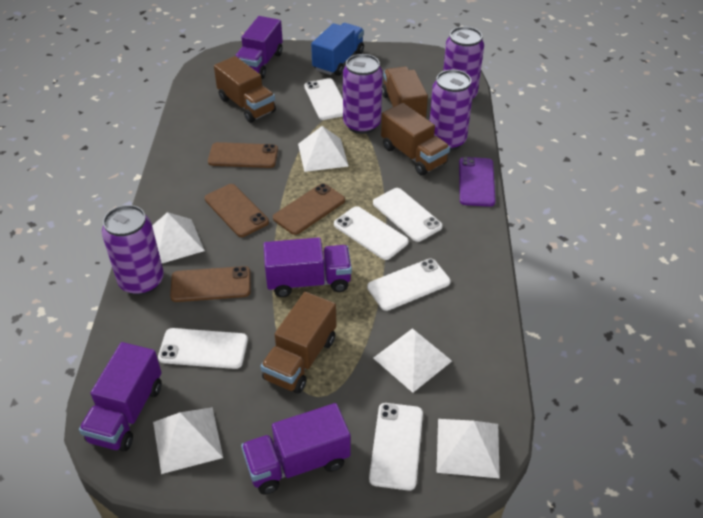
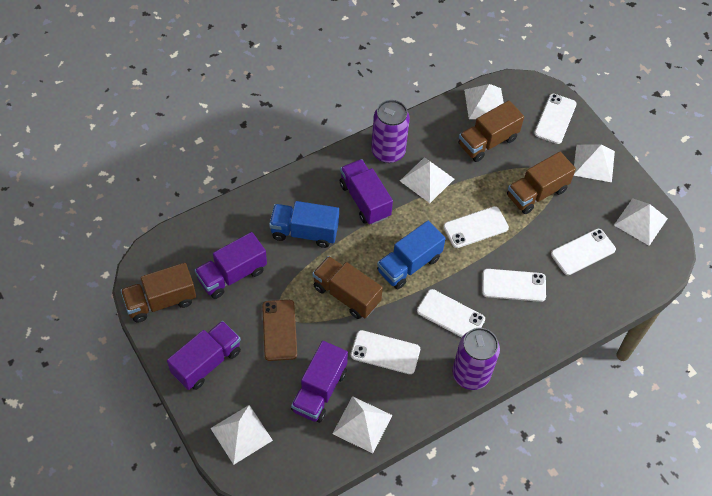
blue truck: [311,23,364,76] = 1 -> [269,201,339,248] [377,221,446,289] = 2
brown phone: [170,266,251,302] [205,184,269,237] [208,142,278,168] [273,184,345,235] = 4 -> [262,300,297,361] = 1
purple can: [102,205,164,295] [343,54,383,134] [430,70,473,151] [443,27,484,99] = 4 -> [371,100,410,163] [452,328,500,390] = 2
purple phone: [459,157,495,207] = 1 -> none = 0
white pyramid: [152,212,205,263] [153,407,223,474] [298,126,349,172] [373,328,452,393] [436,419,500,478] = 5 -> [210,405,273,465] [332,396,392,453] [400,157,454,203] [464,84,504,119] [574,144,615,182] [614,198,668,246] = 6

